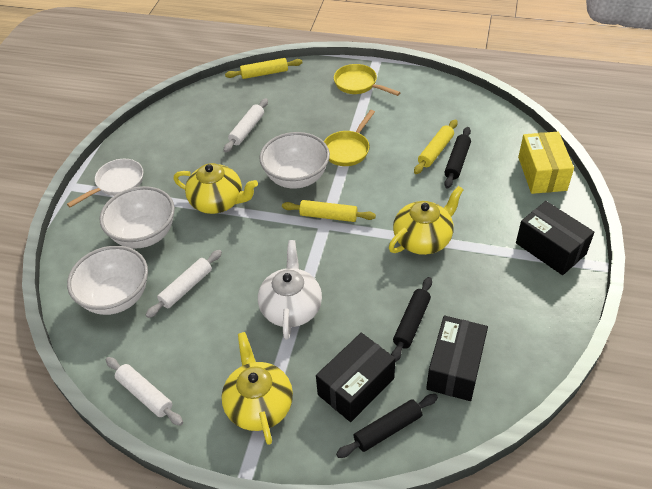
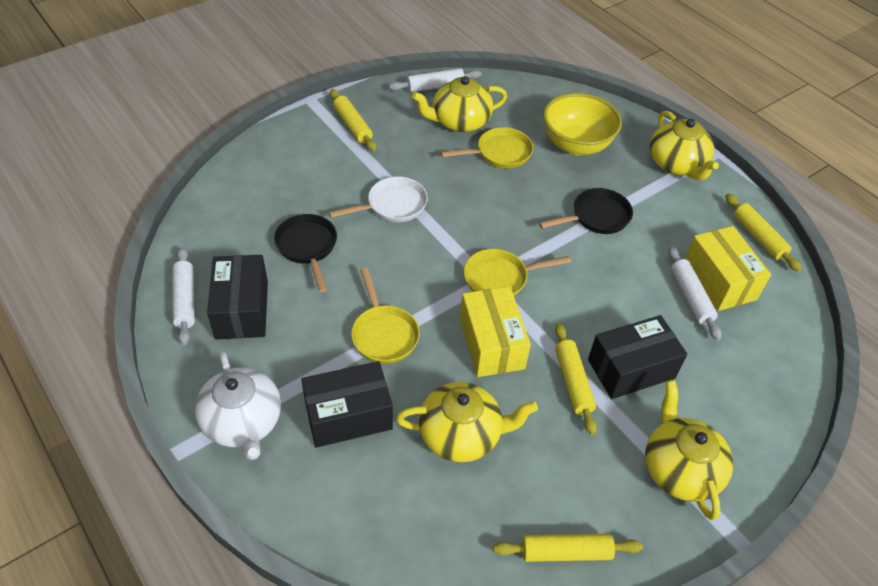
black pan: none = 0 -> [274,214,337,292] [539,188,633,234] = 2
black rolling pin: [336,394,438,458] [391,277,432,362] [444,127,471,188] = 3 -> none = 0
white bowl: [67,245,148,315] [99,186,175,249] [259,132,330,189] = 3 -> none = 0
yellow bowl: none = 0 -> [543,93,622,156] = 1
yellow box: [518,132,574,194] = 1 -> [460,286,531,377] [685,226,771,311] = 2
yellow pan: [324,110,375,166] [334,64,401,96] = 2 -> [351,267,420,364] [441,127,534,169] [464,249,571,296] = 3
yellow rolling pin: [225,58,303,79] [282,200,376,222] [414,119,458,174] = 3 -> [330,89,377,151] [493,534,643,562] [555,323,597,435] [725,194,802,272] = 4
yellow teapot: [174,163,258,214] [221,332,293,445] [389,186,464,255] = 3 -> [396,382,538,462] [412,76,507,132] [645,380,733,520] [650,111,719,180] = 4

